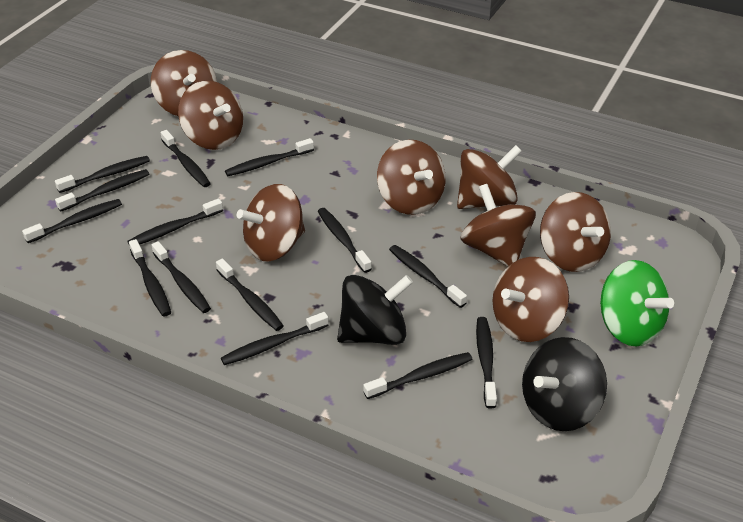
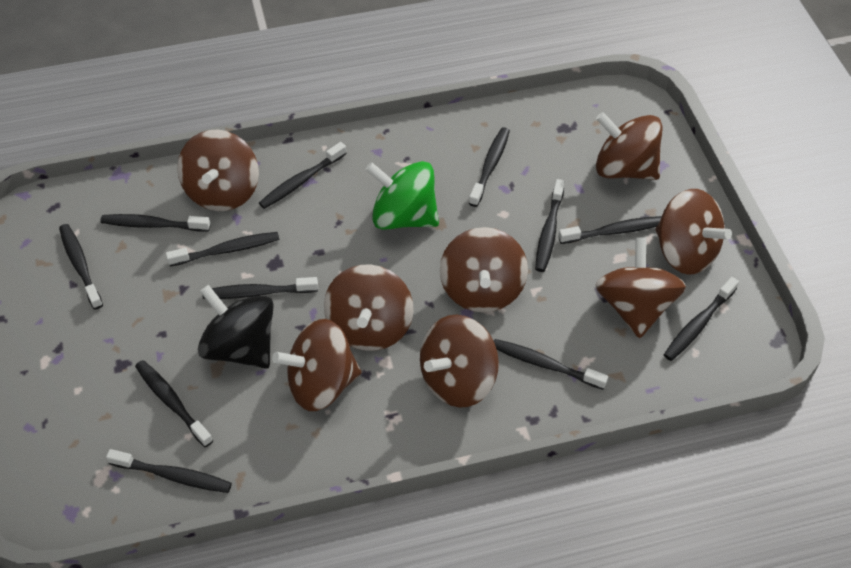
black spinning top: [337,275,413,345] [522,337,607,431] = 2 -> [198,285,274,369] = 1
black toothbrush: [22,199,122,243] [55,156,150,193] [55,169,150,212] [127,198,223,245] [129,239,171,316] [152,241,211,313] [160,130,211,187] [216,258,284,331] [221,312,329,365] [225,138,314,176] [318,208,372,273] [363,352,473,399] [389,245,467,308] [476,317,497,408] = 14 -> [59,224,103,309] [100,214,210,232] [106,449,232,493] [135,360,213,447] [166,232,279,266] [202,277,318,299] [259,142,347,209] [469,127,510,207] [494,339,608,390] [535,179,565,272] [558,216,662,244] [664,277,739,361] = 12

